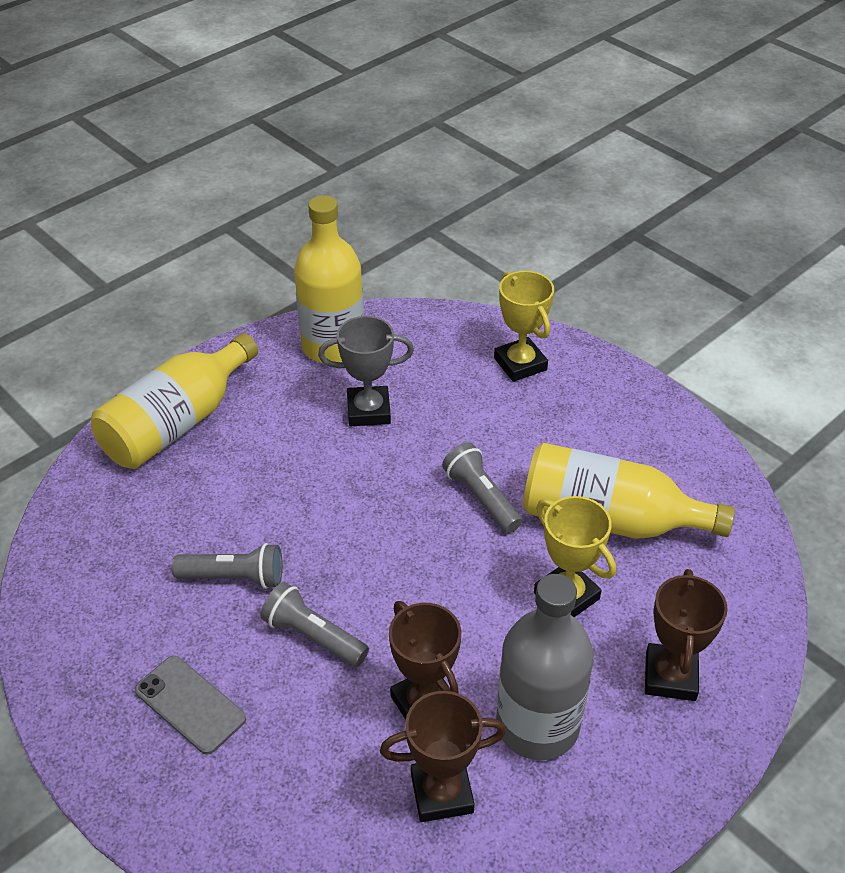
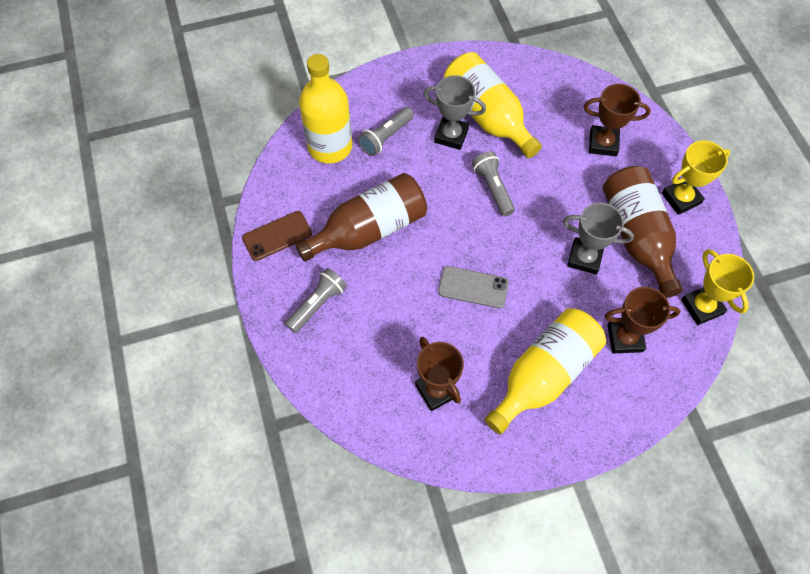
brown bottle: none = 0 -> [295,173,427,262] [603,166,683,298] = 2
brown phone: none = 0 -> [242,211,312,261] = 1
grey bottle: [496,574,594,760] = 1 -> none = 0
grey trophy: [318,316,414,426] = 1 -> [423,75,486,150] [563,203,634,274] = 2

